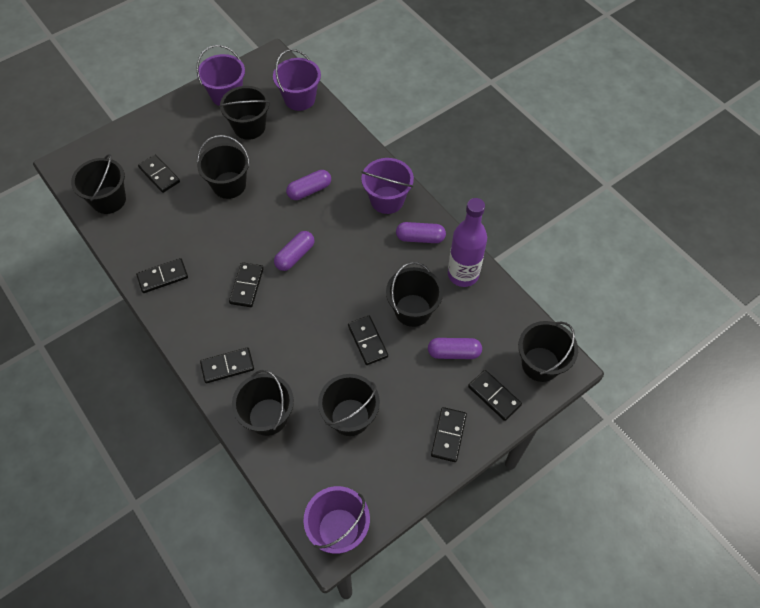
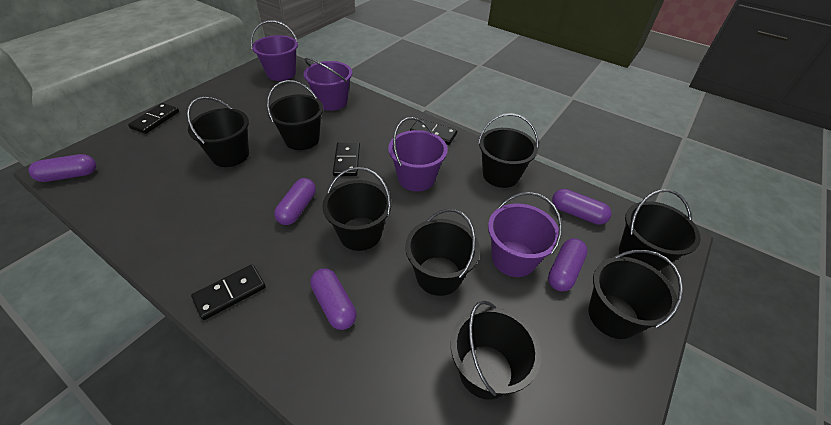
black bucket: [71,154,126,214] [197,135,250,199] [219,86,270,140] [232,370,294,436] [318,374,380,436] [386,262,443,327] [518,321,578,382] = 7 -> [187,97,249,167] [267,80,323,150] [322,167,392,251] [405,209,480,296] [451,301,541,400] [478,113,539,188] [588,250,683,339] [619,189,701,271] = 8
black domino: [136,258,188,293] [138,155,180,193] [200,347,254,383] [229,262,264,307] [348,315,388,365] [431,407,467,462] [468,370,522,421] = 7 -> [128,103,179,134] [191,264,266,320] [333,142,360,176] [410,119,457,145] = 4
purple bottle: [448,198,487,287] = 1 -> none = 0
purple capsule: [274,231,314,271] [286,170,331,200] [396,222,446,243] [428,338,482,359] = 4 -> [28,154,96,182] [274,178,316,225] [310,268,357,330] [548,238,588,291] [552,189,612,225] = 5

